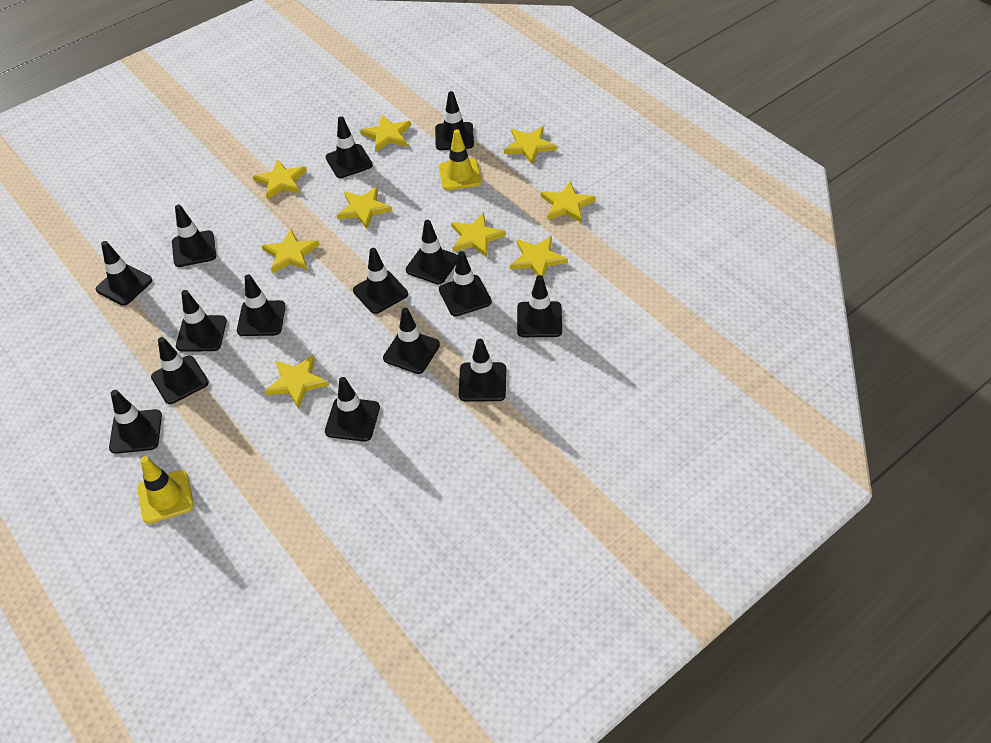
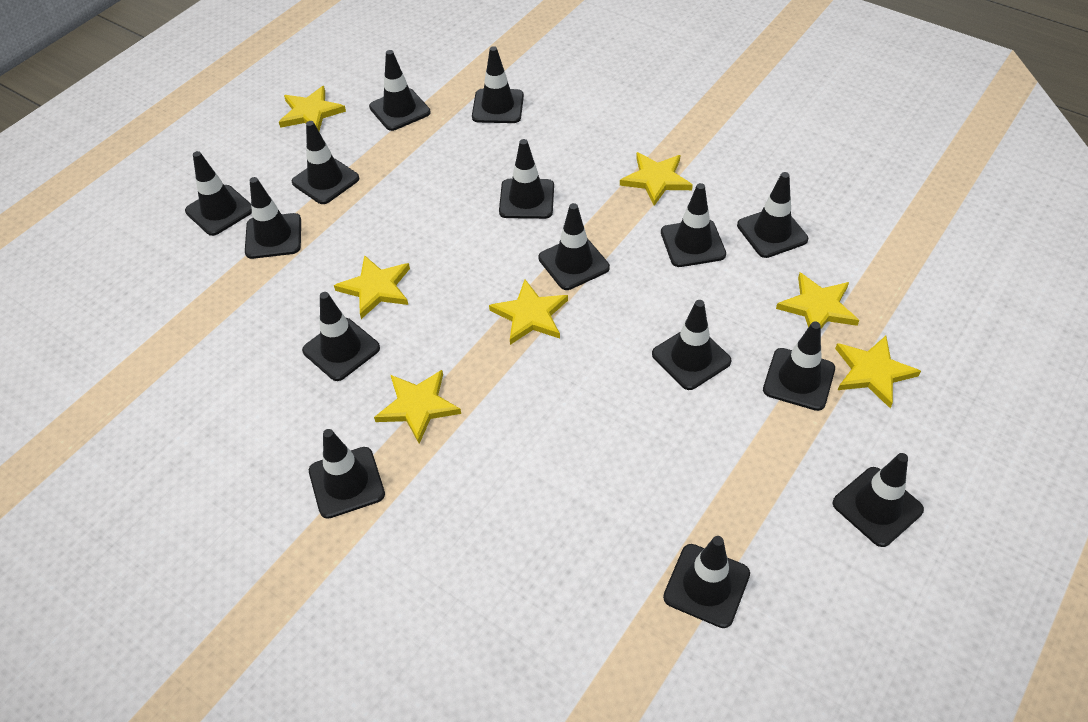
yellow star: [253,159,307,200] [262,229,319,273] [264,355,329,409] [336,187,392,229] [360,114,411,152] [451,213,506,257] [504,126,557,164] [510,236,568,278] [541,181,596,223] = 9 -> [279,86,346,131] [334,255,410,319] [374,370,461,444] [489,280,568,345] [620,152,693,206] [776,273,859,328] [835,336,921,408] = 7
yellow traffic cone: [137,456,194,524] [439,129,482,190] = 2 -> none = 0

